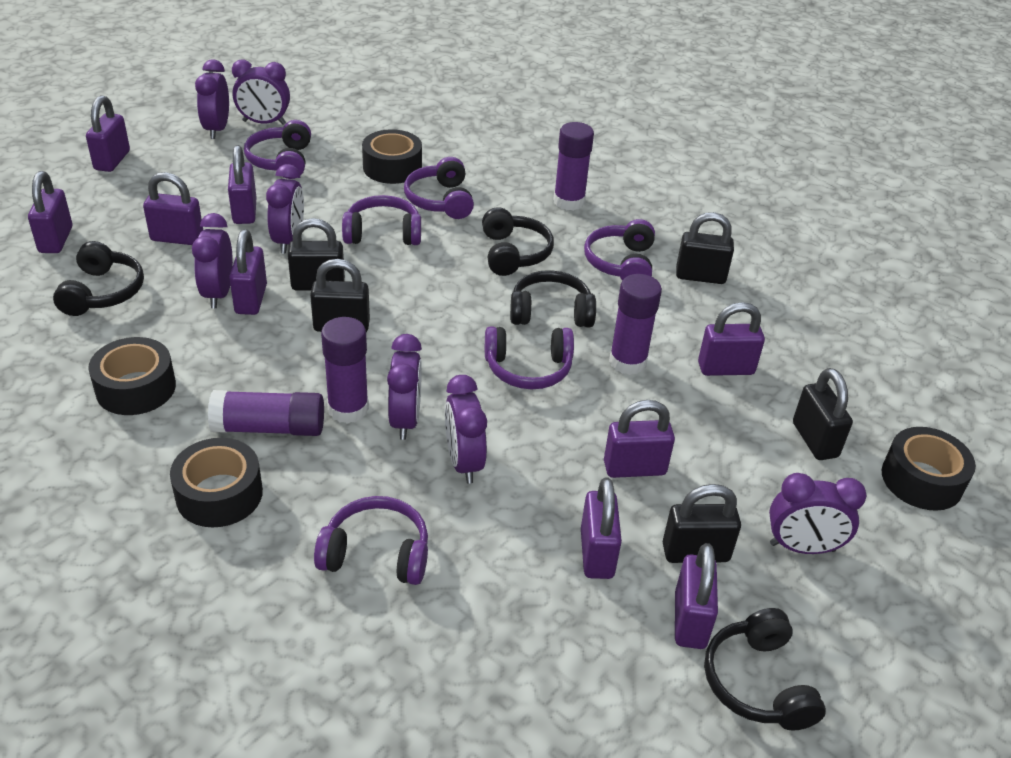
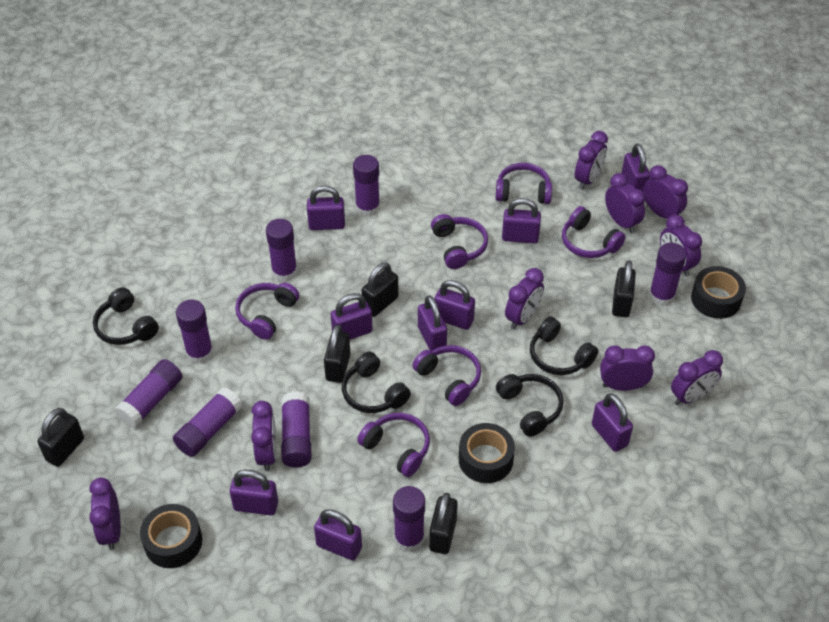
black tape: [88,337,176,415] [170,438,263,528] [362,129,422,184] [882,427,976,511] = 4 -> [140,504,202,568] [459,423,515,483] [691,266,746,319] = 3
purple clock: [192,213,233,308] [195,59,229,139] [232,59,290,125] [266,164,304,254] [387,334,422,440] [445,375,487,484] [769,473,866,554] = 7 -> [89,478,121,550] [251,401,276,471] [505,268,544,329] [575,131,608,189] [600,345,655,391] [605,173,646,233] [643,165,688,219] [660,215,702,276] [671,350,723,405] = 9
purple glue stick: [208,390,324,436] [321,317,369,424] [553,122,594,211] [609,274,662,375] = 4 -> [114,359,182,428] [173,387,243,457] [176,299,213,364] [266,219,297,282] [281,391,312,468] [353,155,380,217] [393,486,425,552] [649,243,686,306] = 8

